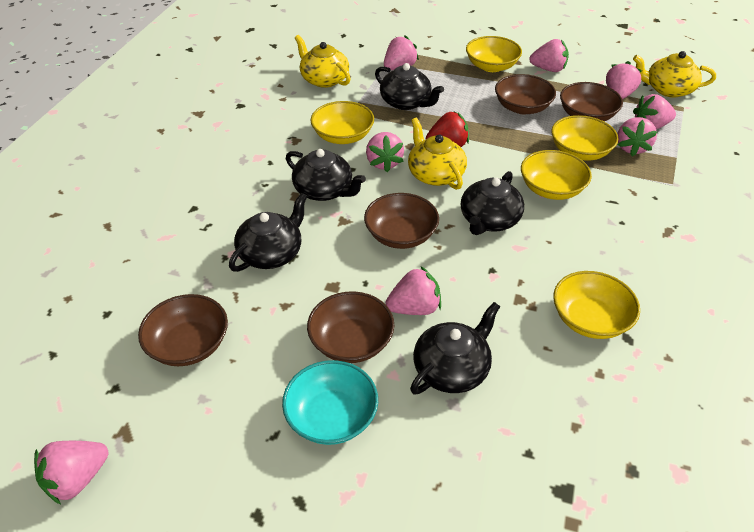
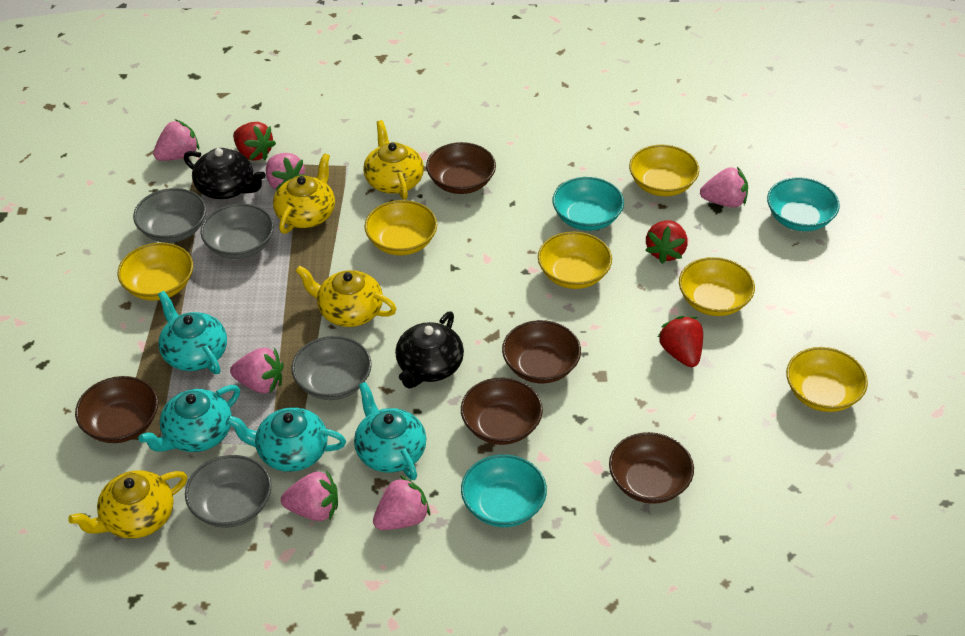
black teapot: [229,193,308,272] [286,149,366,201] [375,63,444,110] [410,302,500,394] [461,171,524,235] = 5 -> [184,148,266,199] [395,311,464,389] = 2
grey bowl: none = 0 -> [133,188,206,243] [185,455,272,528] [201,204,274,259] [291,336,372,400] = 4
pink strawberry: [34,441,109,505] [366,132,404,172] [384,35,419,70] [386,266,441,315] [529,39,569,72] [606,61,642,99] [617,117,657,156] [633,94,676,129] = 8 -> [153,119,199,161] [230,347,283,393] [266,153,306,191] [281,470,338,521] [373,475,430,530] [700,167,748,208] = 6
red strawberry: [426,111,469,147] = 1 -> [233,122,276,161] [645,220,688,264] [658,316,703,367] = 3
turquoise bowl: [282,360,378,445] = 1 -> [461,454,547,527] [553,177,624,231] [767,177,840,231] = 3
turquoise teapot: none = 0 -> [139,385,240,452] [158,291,227,374] [226,407,346,472] [354,382,426,480] = 4
yellow bowl: [311,101,374,144] [466,36,522,72] [521,150,592,200] [551,115,619,161] [553,271,640,339] = 5 -> [118,243,193,301] [364,200,437,255] [538,232,612,289] [629,145,699,196] [679,257,755,316] [786,347,868,412] = 6
yellow teapot: [295,35,351,88] [408,118,467,190] [633,51,716,98] = 3 -> [68,470,188,539] [273,153,335,234] [296,265,397,327] [363,120,424,200] = 4

